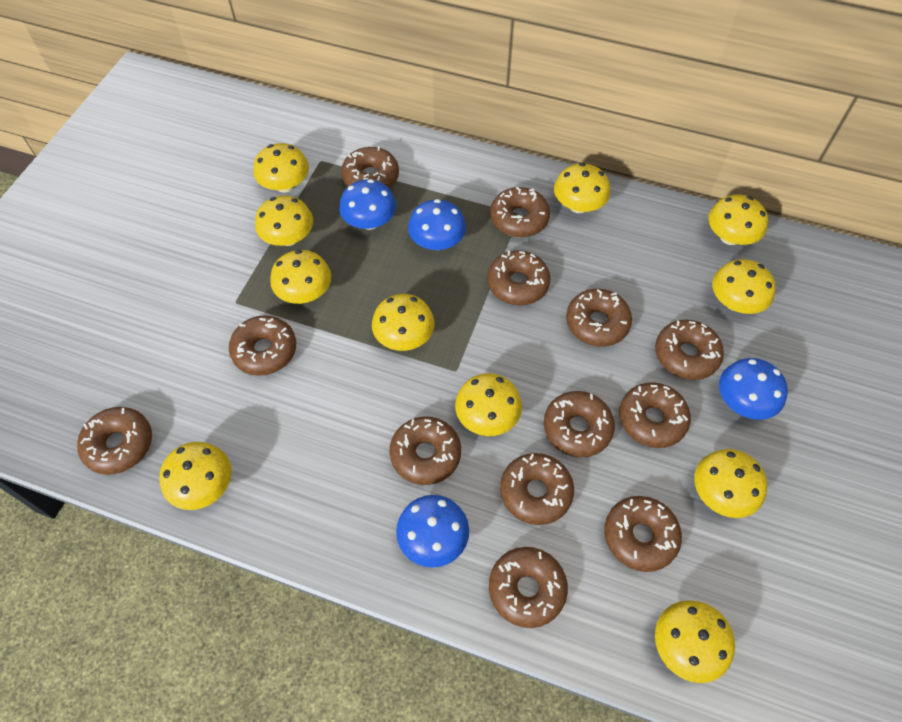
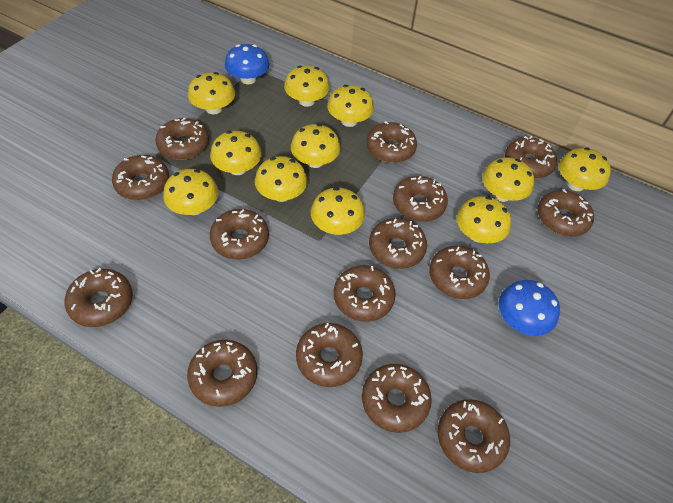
blue mushroom: [339,179,396,230] [396,495,469,568] [408,199,466,250] [719,358,788,420] = 4 -> [225,44,269,84] [499,280,560,336] = 2
brown donut: [77,407,152,475] [229,315,296,376] [341,146,399,188] [389,416,461,485] [487,250,550,305] [489,547,568,628] [490,187,550,238] [500,453,574,525] [544,391,615,457] [566,289,632,346] [604,496,682,572] [619,382,691,448] [655,319,724,380] = 13 -> [64,268,133,327] [112,155,169,200] [155,118,209,160] [187,340,257,407] [210,209,269,260] [296,323,363,387] [334,265,396,322] [362,364,432,433] [366,121,417,163] [369,218,427,269] [393,176,448,222] [429,246,490,299] [438,399,510,473] [505,136,557,178] [538,189,594,236] = 15

